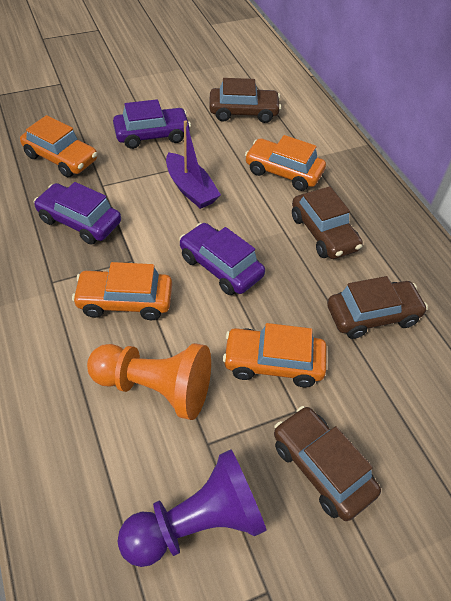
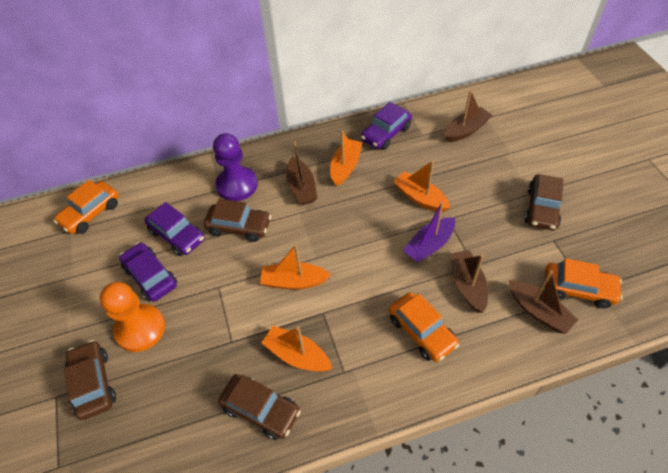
brown boat: none = 0 -> [286,142,317,205] [445,90,493,142] [450,250,488,313] [509,270,578,334] = 4
orange boat: none = 0 -> [260,244,331,290] [261,326,332,372] [330,130,362,186] [393,160,450,212] = 4
orange car: [20,115,97,177] [72,262,172,320] [223,323,327,387] [245,135,326,191] = 4 -> [53,180,119,234] [389,292,459,362] [545,258,623,309] = 3

